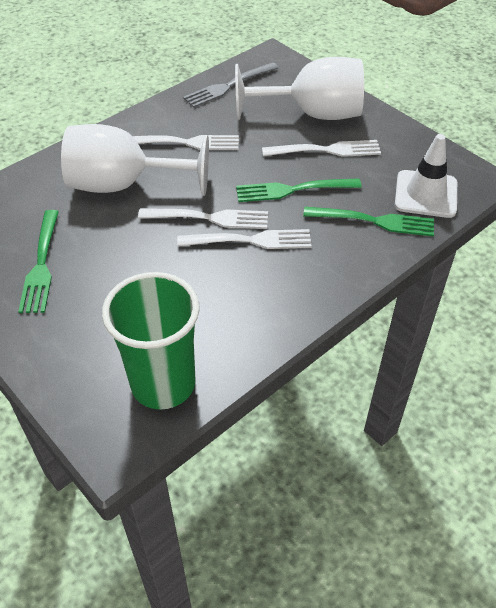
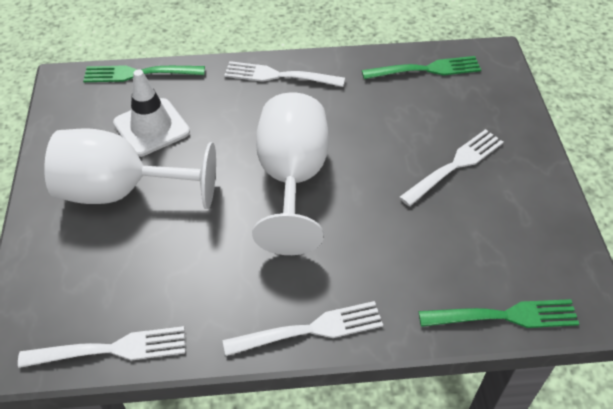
green cup: [102,272,200,410] = 1 -> none = 0
grey fork: [183,62,279,108] = 1 -> none = 0

